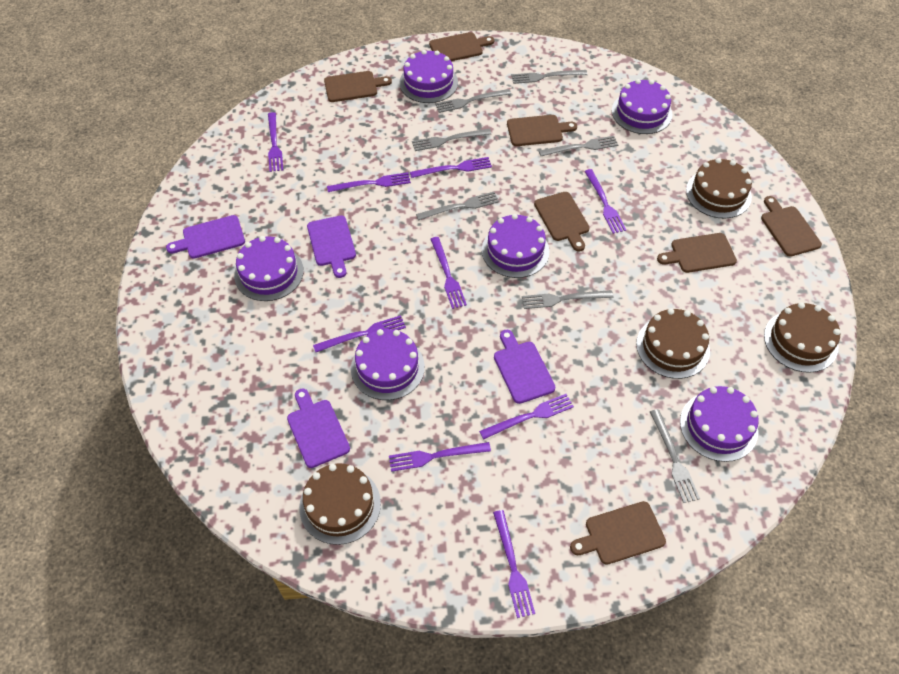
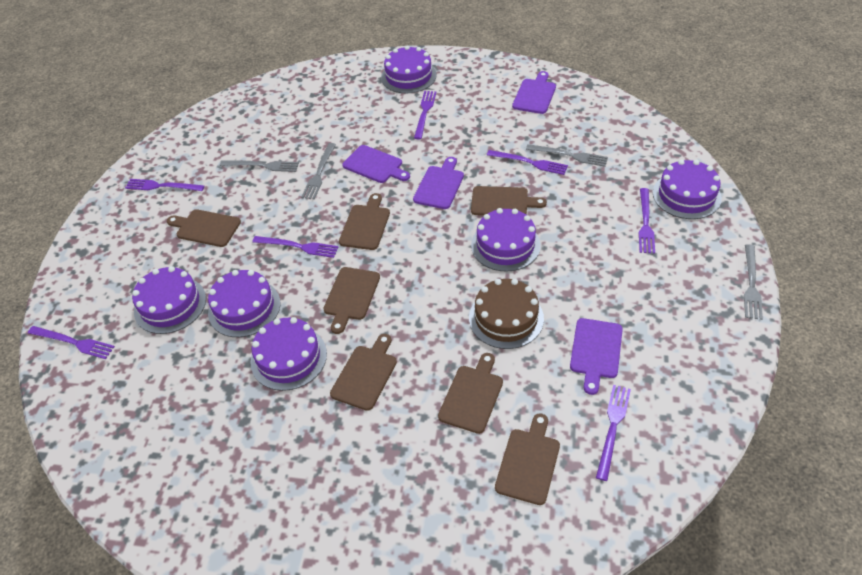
brown cake: [299,463,381,545] [636,308,710,379] [686,158,752,219] [764,302,840,373] = 4 -> [469,279,544,349] = 1
grey fork: [412,129,492,151] [416,192,499,221] [435,89,511,113] [511,70,588,84] [522,290,613,309] [539,136,618,156] [650,409,700,503] = 7 -> [220,160,299,172] [301,143,336,200] [526,144,608,167] [744,244,763,320] = 4
purple fork: [268,112,283,172] [313,315,406,352] [327,172,411,192] [389,442,491,472] [410,157,492,178] [430,237,467,309] [479,394,574,440] [493,510,535,618] [584,169,626,234] = 9 -> [28,326,115,359] [125,179,205,191] [252,236,338,258] [414,91,437,139] [487,150,568,175] [596,385,631,481] [639,188,655,254] = 7

